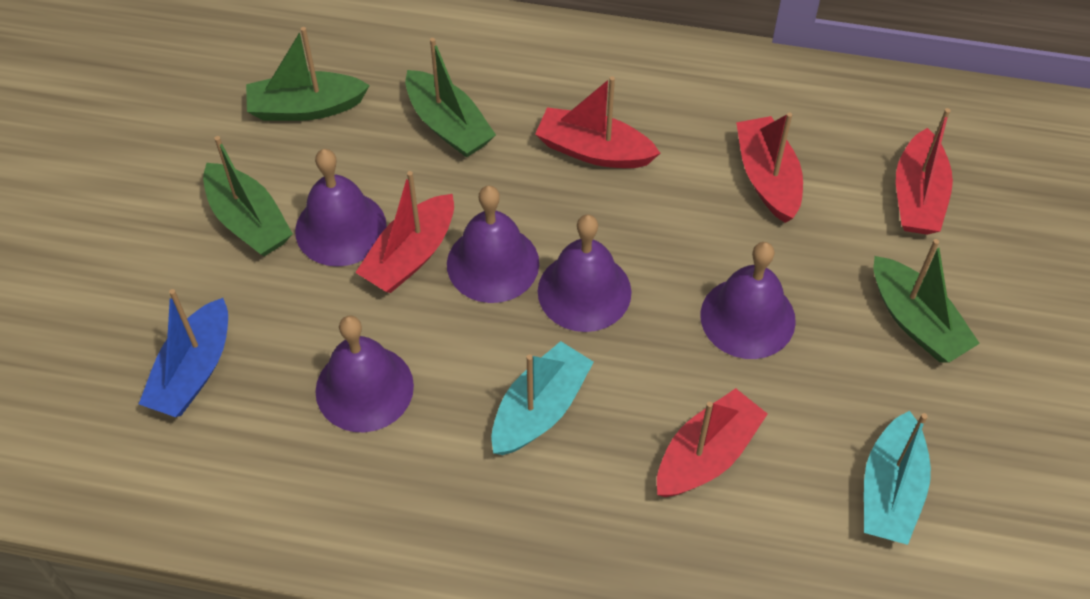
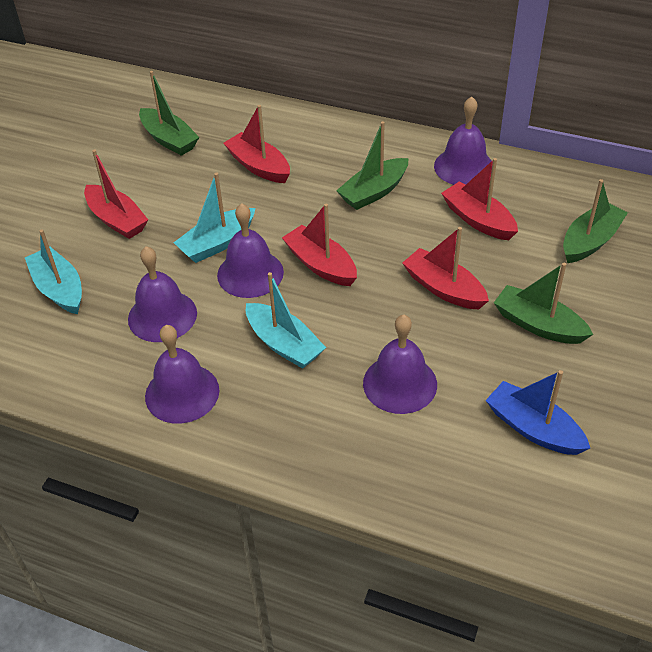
turquoise boat: [491,341,594,455] [864,411,931,545] = 2 -> [25,230,82,314] [173,173,255,263] [246,272,326,369] = 3

